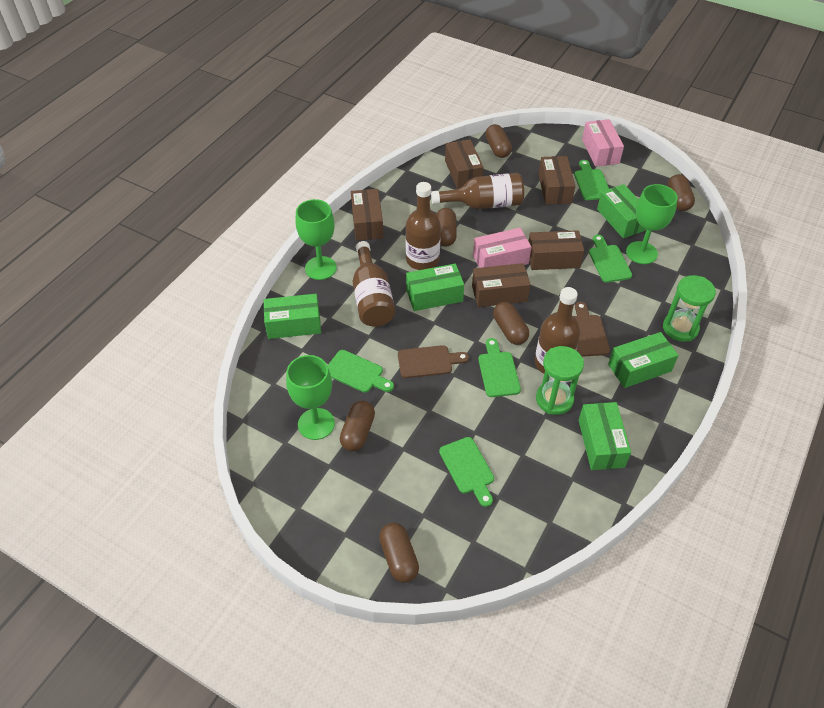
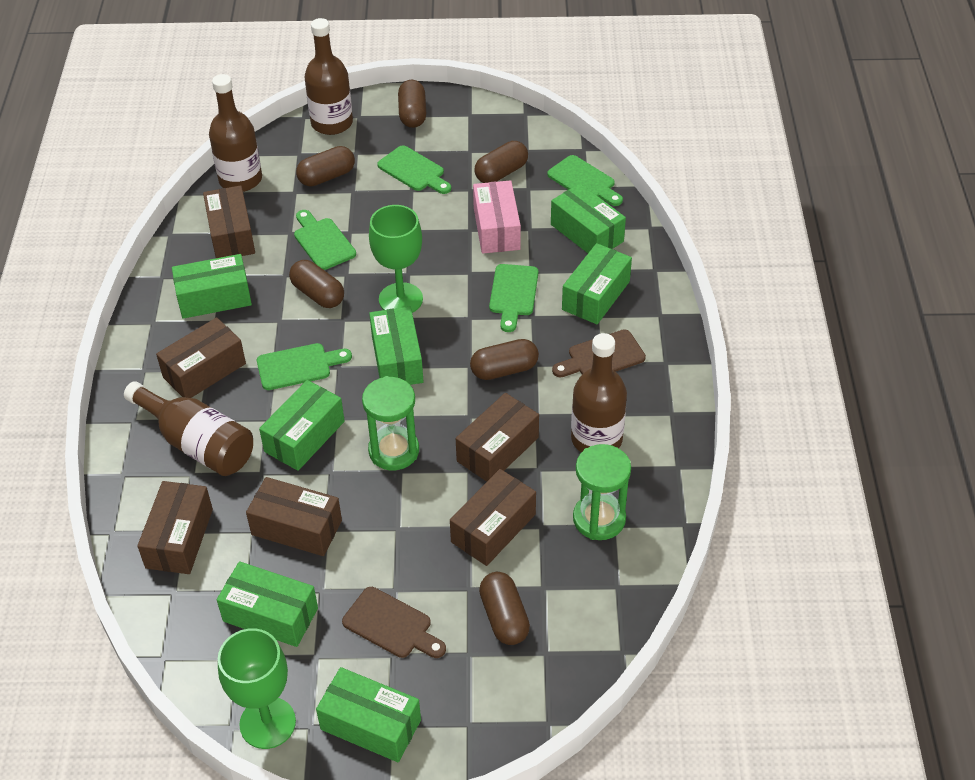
brown box: [351,189,383,241] [445,139,484,189] [472,263,531,307] [529,230,584,270] [538,156,575,205] = 5 -> [137,481,213,574] [156,317,246,398] [203,185,255,258] [246,477,342,556] [450,469,536,566] [456,393,539,482] = 6
green box: [264,294,321,339] [406,263,464,311] [578,402,631,470] [597,184,646,238] [608,332,679,388] = 5 -> [172,254,252,319] [217,561,318,647] [259,380,345,471] [316,667,421,762] [369,307,424,385] [551,183,626,253] [562,243,632,324] = 7
green goblet: [286,355,335,440] [296,199,337,280] [626,184,678,264] = 3 -> [218,628,296,749] [369,205,423,313] = 2
pink box: [473,228,531,268] [582,119,624,167] = 2 -> [473,180,521,254] = 1

